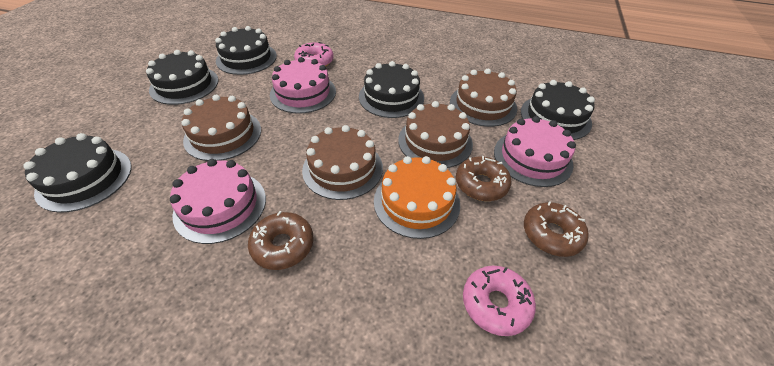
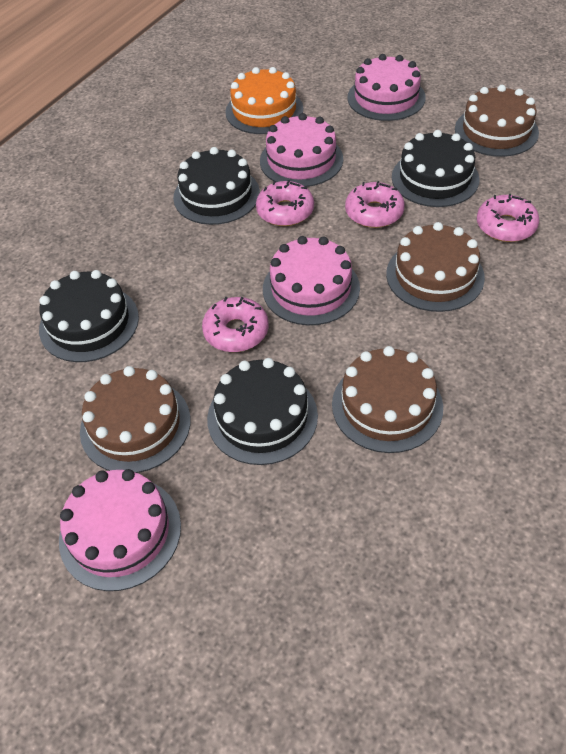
black cake: [23,133,132,213] [146,50,219,105] [215,26,277,75] [359,61,424,118] [521,80,595,140] = 5 -> [39,270,139,362] [173,147,260,225] [207,358,318,465] [392,130,479,207] = 4
brown donut: [248,211,314,270] [456,156,511,201] [524,201,589,257] = 3 -> none = 0
pink cake: [170,159,266,244] [270,57,336,114] [494,116,576,187] = 3 -> [59,469,181,591] [260,113,343,187] [263,236,360,325] [347,54,426,121] = 4
pink donut: [294,42,334,67] [463,266,536,336] = 2 -> [202,297,269,352] [256,180,314,226] [345,181,405,228] [477,194,540,242] = 4

